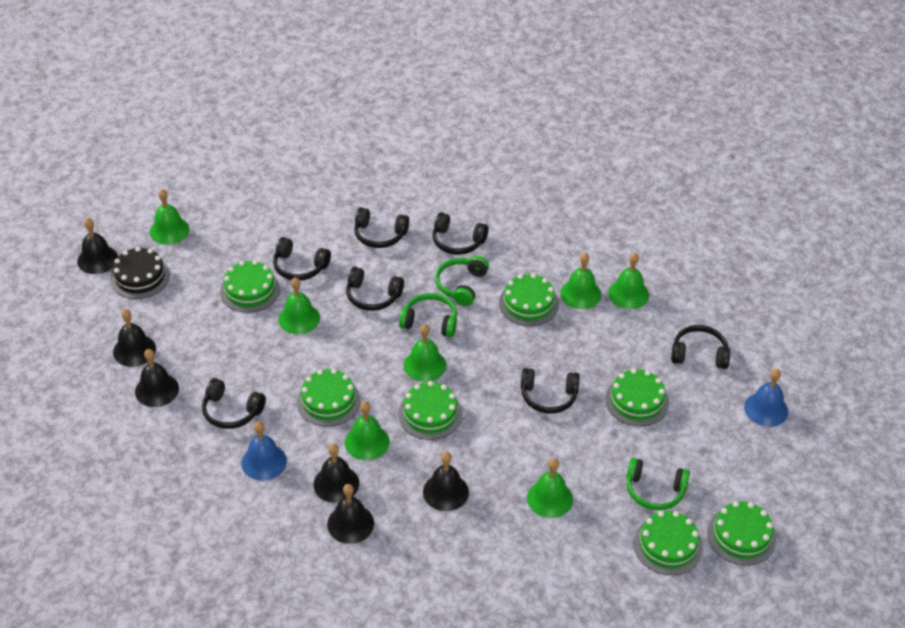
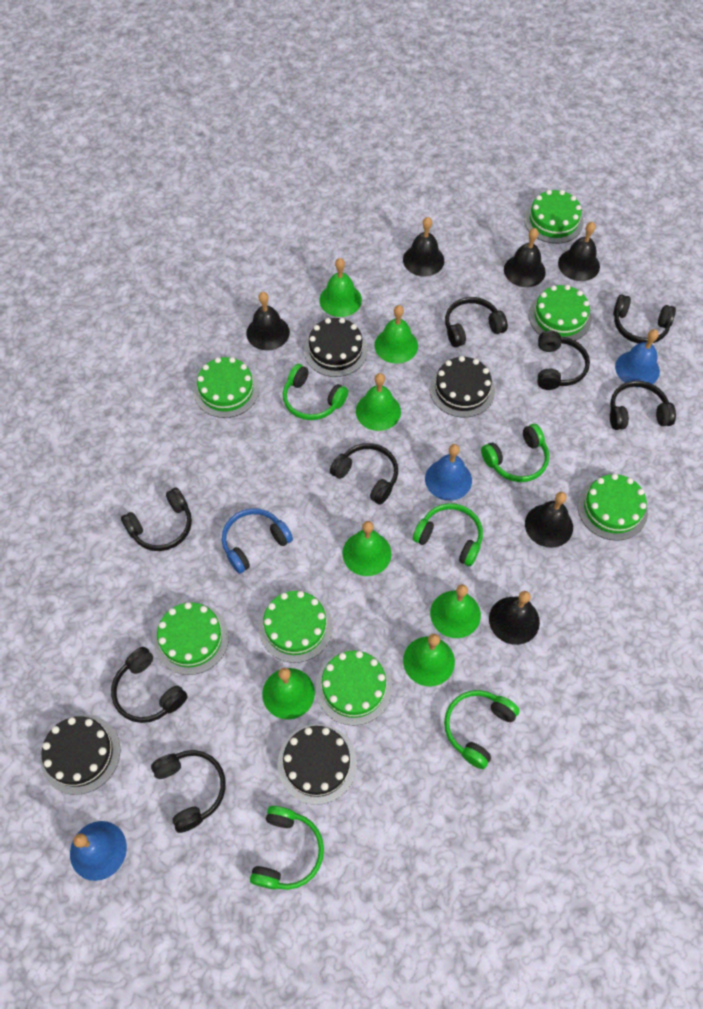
black cake: [110,247,170,299] = 1 -> [41,715,120,795] [278,724,357,805] [304,318,368,377] [430,356,495,417] = 4
black headphones: [202,378,266,429] [273,237,331,281] [346,267,404,311] [354,207,409,248] [433,212,489,255] [521,368,580,414] [671,325,730,369] = 7 -> [111,647,188,723] [121,487,192,551] [151,750,226,833] [330,443,398,505] [445,297,508,347] [537,331,590,390] [610,381,676,430] [613,294,676,343] = 8
blue bell: [241,421,287,481] [744,369,788,427] = 2 -> [70,821,127,881] [425,444,472,501] [615,329,660,388] = 3
blue headphones: none = 0 -> [222,508,293,574] = 1
green headphones: [399,293,457,337] [435,256,489,306] [626,458,690,510] = 3 -> [250,806,324,890] [283,364,348,420] [413,503,483,566] [444,690,519,769] [481,424,549,482] = 5

